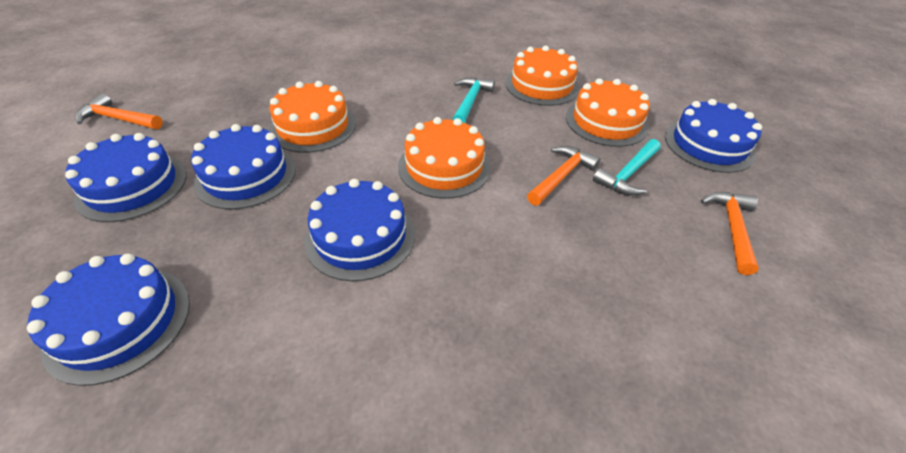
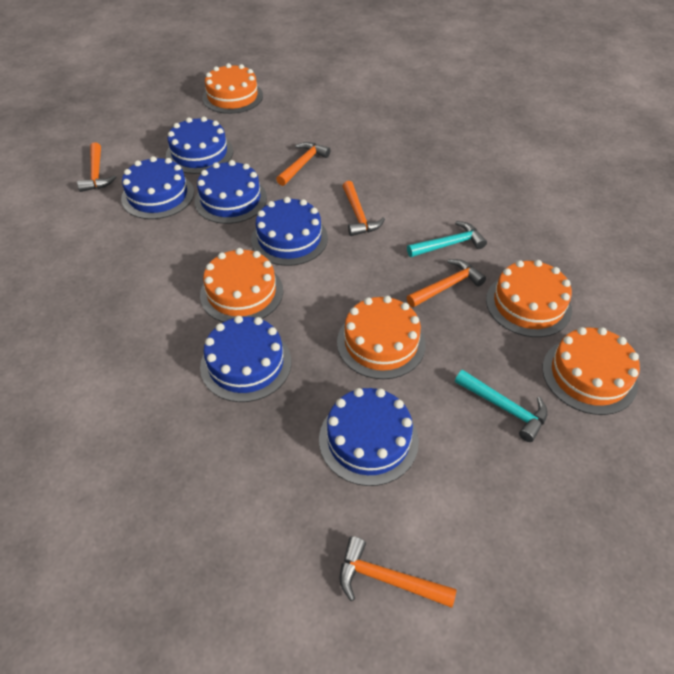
blue cake: [27,254,190,386] [65,133,187,222] [191,124,296,210] [304,179,415,281] [665,99,762,173] = 5 -> [121,156,194,219] [166,117,233,174] [194,160,267,224] [200,316,291,402] [251,197,328,266] [319,388,419,486] = 6
orange cake: [269,81,356,153] [398,117,491,199] [505,46,579,106] [566,78,650,147] = 4 -> [200,248,283,322] [202,63,263,114] [337,296,426,379] [486,260,572,337] [542,327,640,415] = 5
orange hammer: [75,93,163,129] [527,146,600,206] [701,192,759,275] = 3 -> [77,142,116,192] [276,142,330,186] [339,536,457,608] [342,181,385,236] [407,259,486,307] = 5

